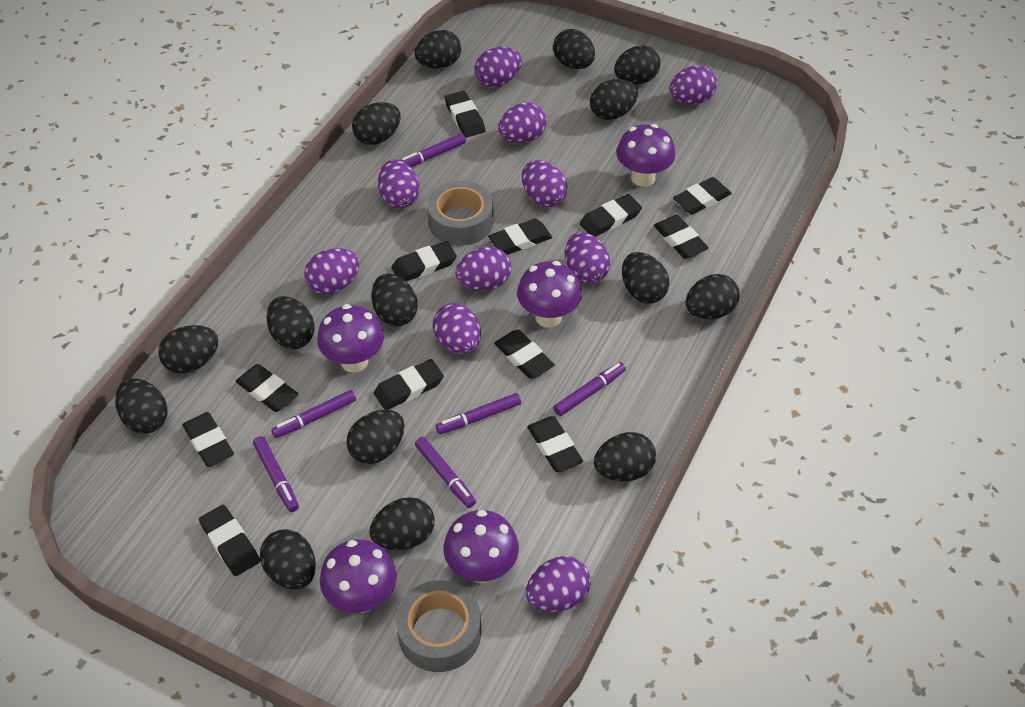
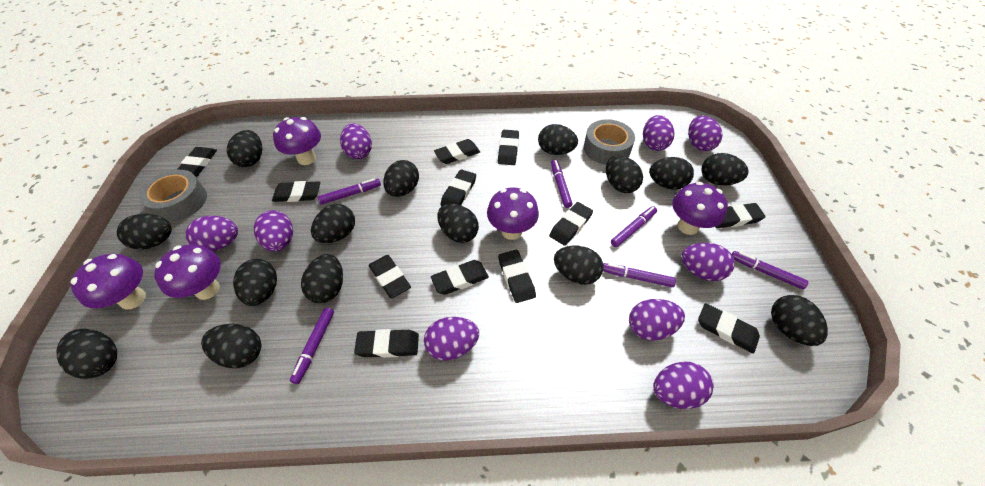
purple egg: [304,248,359,295] [378,159,419,208] [433,303,481,354] [455,247,511,290] [475,47,522,87] [498,102,547,143] [522,160,568,207] [526,556,591,612] [565,232,610,283] [669,65,717,105] = 10 -> [185,216,238,251] [254,210,293,251] [340,123,372,159] [424,317,479,361] [629,299,685,341] [643,115,675,151] [653,361,714,409] [681,243,735,281] [688,116,723,151] = 9

